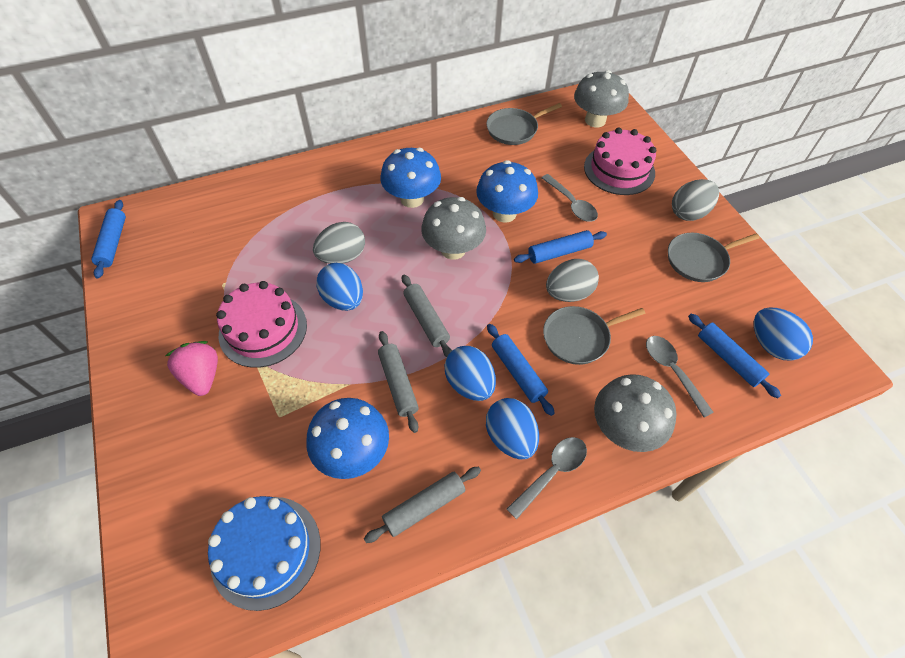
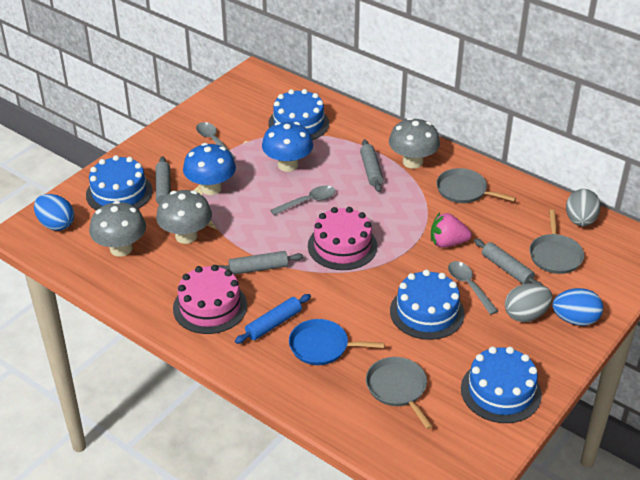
blue cake: [208,496,320,611] = 1 -> [86,155,153,210] [268,89,329,140] [390,270,465,340] [461,346,542,423] = 4
blue egg: [316,263,363,311] [445,346,496,401] [486,398,539,459] [754,307,813,361] = 4 -> [34,194,74,231] [552,288,603,326] = 2
blue mushroom: [306,398,389,479] [380,148,441,208] [476,160,538,223] = 3 -> [183,143,236,195] [262,122,313,172] = 2
blue pan: none = 0 -> [289,319,385,365] = 1
blue rolling pin: [91,200,126,279] [487,324,555,416] [514,230,607,264] [688,314,781,398] = 4 -> [235,294,311,344] = 1
grey egg: [313,222,365,264] [546,259,599,302] [672,179,719,221] = 3 -> [505,283,552,322] [566,189,601,226] = 2
grey rolling pin: [364,467,481,543] [378,331,419,433] [402,275,452,357] = 3 -> [155,156,171,204] [217,251,304,275] [360,139,384,192] [474,239,543,285] = 4

